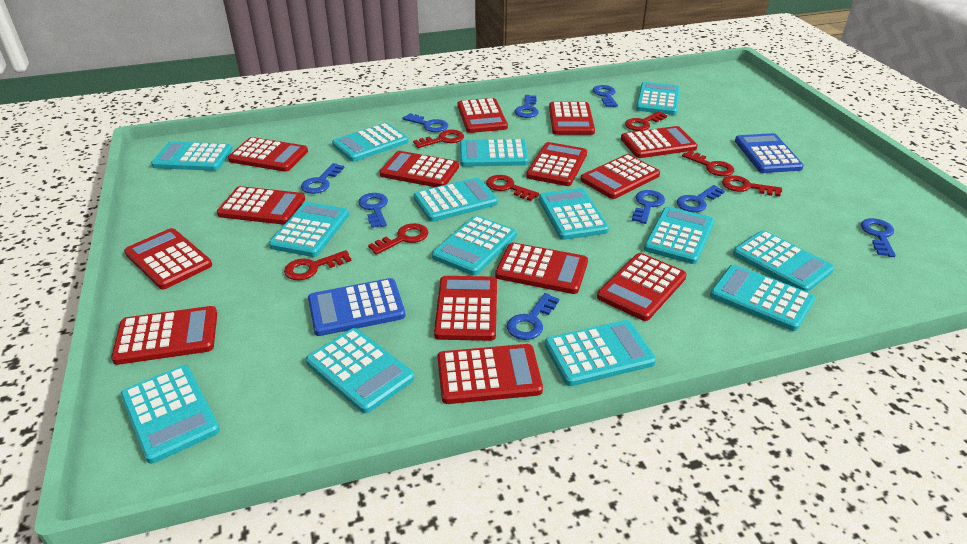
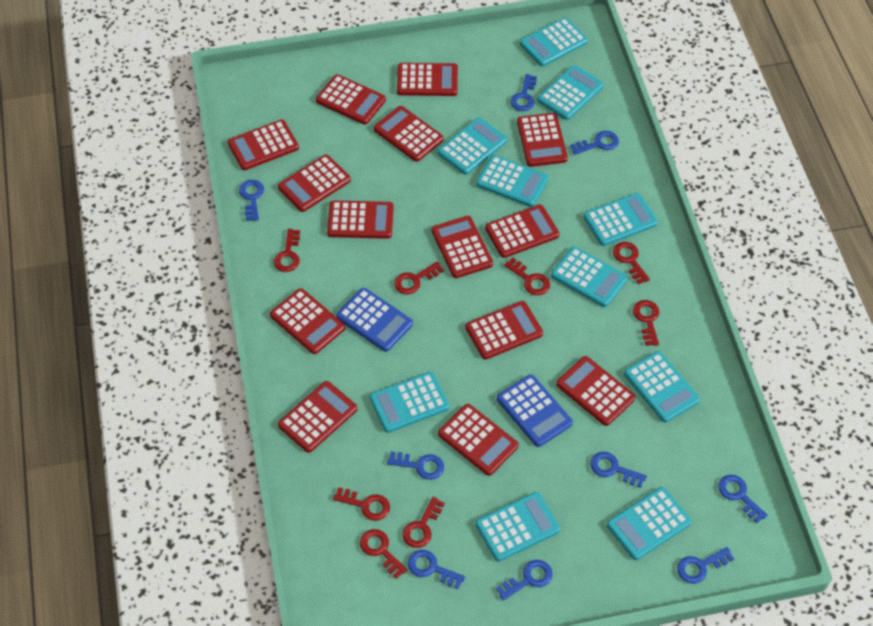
red key: [284,250,351,280] [368,223,429,255] [413,130,464,148] [486,175,539,201] [625,111,667,131] [682,150,734,176] [722,175,782,197] = 7 -> [274,229,300,272] [333,487,390,521] [360,529,407,579] [394,261,444,294] [402,497,445,548] [504,258,550,295] [613,242,650,284] [633,300,659,346] = 8
turquoise calculator: [120,365,220,464] [151,141,233,171] [269,202,349,257] [306,328,415,413] [332,123,408,161] [414,177,498,222] [432,215,517,275] [460,139,529,167] [539,188,609,240] [545,320,656,386] [636,82,680,115] [644,206,714,264] [710,264,815,331] [733,230,834,292] = 14 -> [370,372,449,433] [438,118,507,175] [475,492,560,562] [476,155,549,207] [520,18,588,67] [537,65,604,120] [551,247,628,307] [583,193,658,246] [607,487,691,560] [624,351,700,422] = 10

